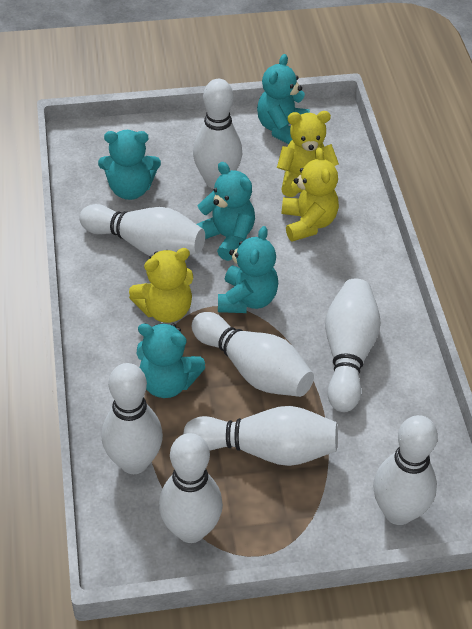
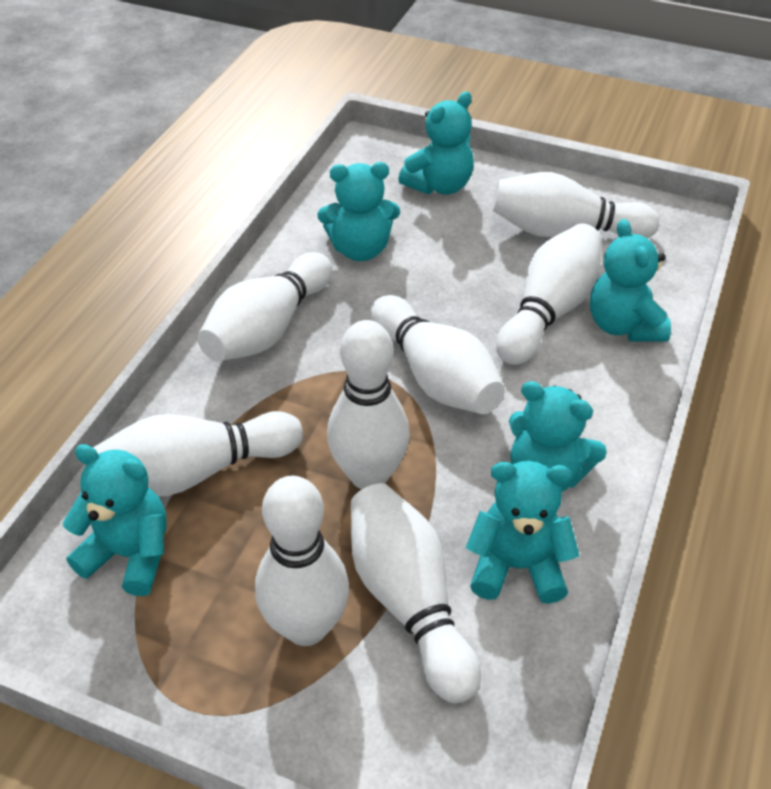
turquoise teddy bear: [98,130,161,200] [137,323,205,398] [197,162,255,261] [218,226,278,313] [257,54,310,144] = 5 -> [63,444,166,596] [318,162,400,261] [398,92,474,194] [466,461,580,604] [509,381,607,492] [590,219,671,341] = 6
yellow teddy bear: [129,248,193,323] [277,111,339,197] [282,148,339,242] = 3 -> none = 0

